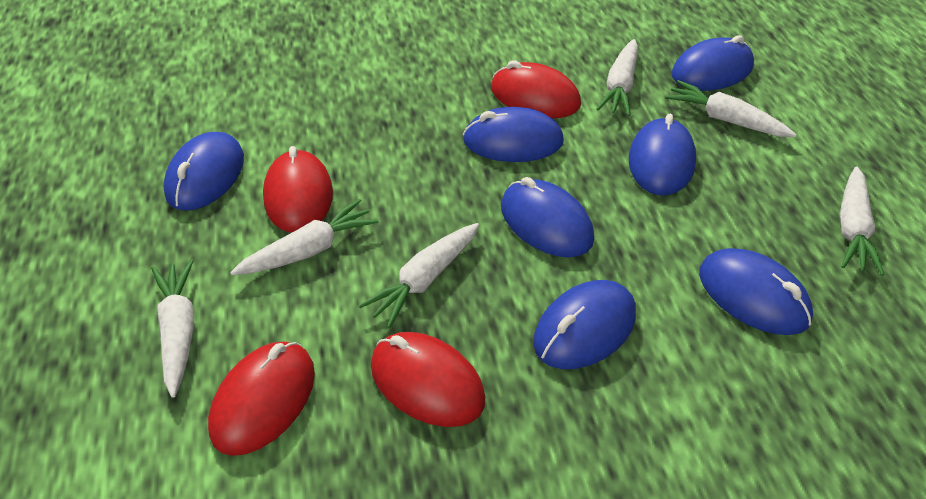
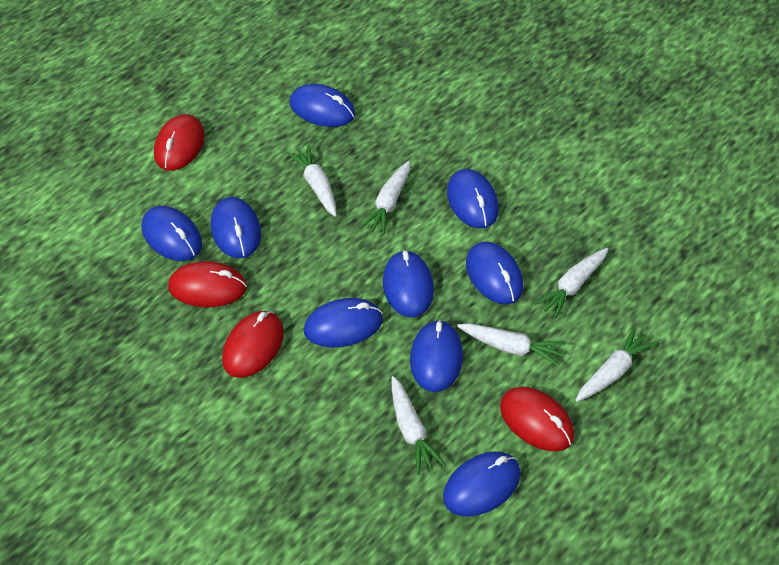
blue mouse: [163,132,244,211] [463,107,564,162] [501,177,594,258] [533,280,636,369] [629,114,696,195] [672,35,754,91] [699,248,813,335] = 7 -> [142,206,202,261] [211,197,261,258] [289,84,355,127] [304,298,383,347] [383,250,434,317] [410,320,463,392] [443,452,521,517] [447,169,499,229] [466,242,524,304] = 9

